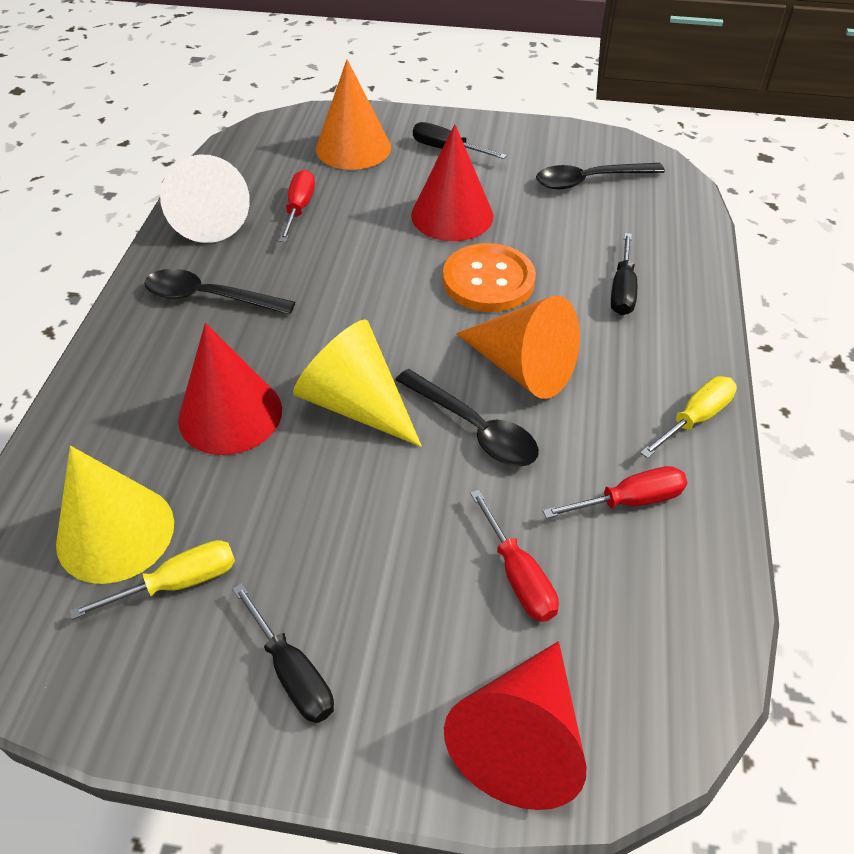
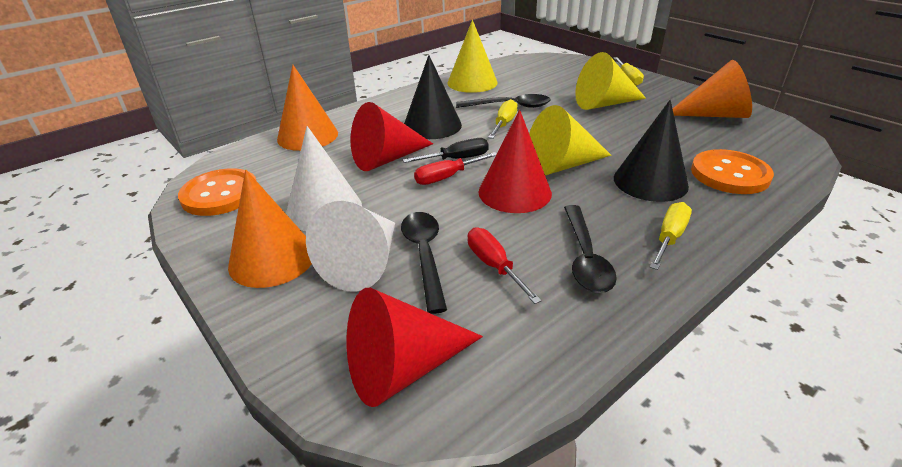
black cone: none = 0 -> [404,55,462,139] [614,100,689,202] = 2
black screwdriver: [232,583,334,723] [413,122,507,159] [611,233,637,315] = 3 -> [403,138,489,163] = 1
orange button: [443,243,536,312] = 1 -> [178,168,256,216] [691,149,774,194] = 2
orange cone: [316,60,391,170] [456,296,580,399] = 2 -> [228,169,312,288] [277,65,338,151] [672,60,752,118] = 3
red screwdriver: [279,169,315,242] [470,490,559,622] [543,466,688,519] = 3 -> [414,152,497,185] [468,227,542,304] = 2
white cone: [160,154,250,243] = 1 -> [286,126,362,231] [306,201,395,291] = 2
yellow cone: [56,446,174,584] [293,319,422,447] = 2 -> [447,20,497,93] [529,105,612,175] [575,52,646,110] = 3
yellow screwdriver: [69,540,235,619] [640,376,737,458] = 2 -> [488,99,518,139] [614,57,644,86] [650,202,692,270] = 3

